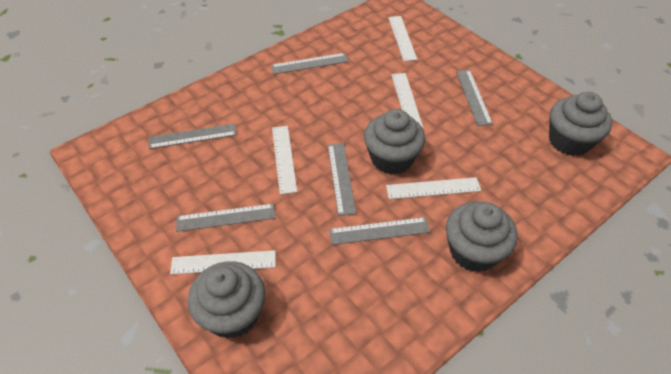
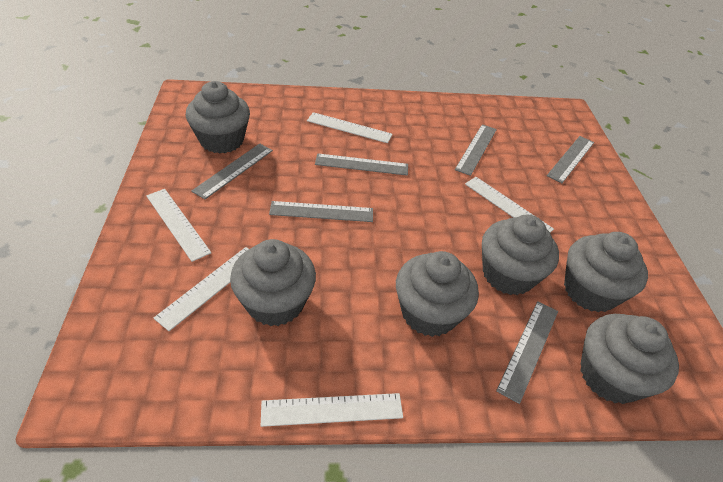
grey cupcake: [188,261,265,338] [364,109,425,174] [446,202,517,272] [549,92,612,156] = 4 -> [186,81,250,154] [230,239,316,326] [396,251,479,337] [482,215,559,295] [564,232,648,313] [580,314,679,404] = 6

